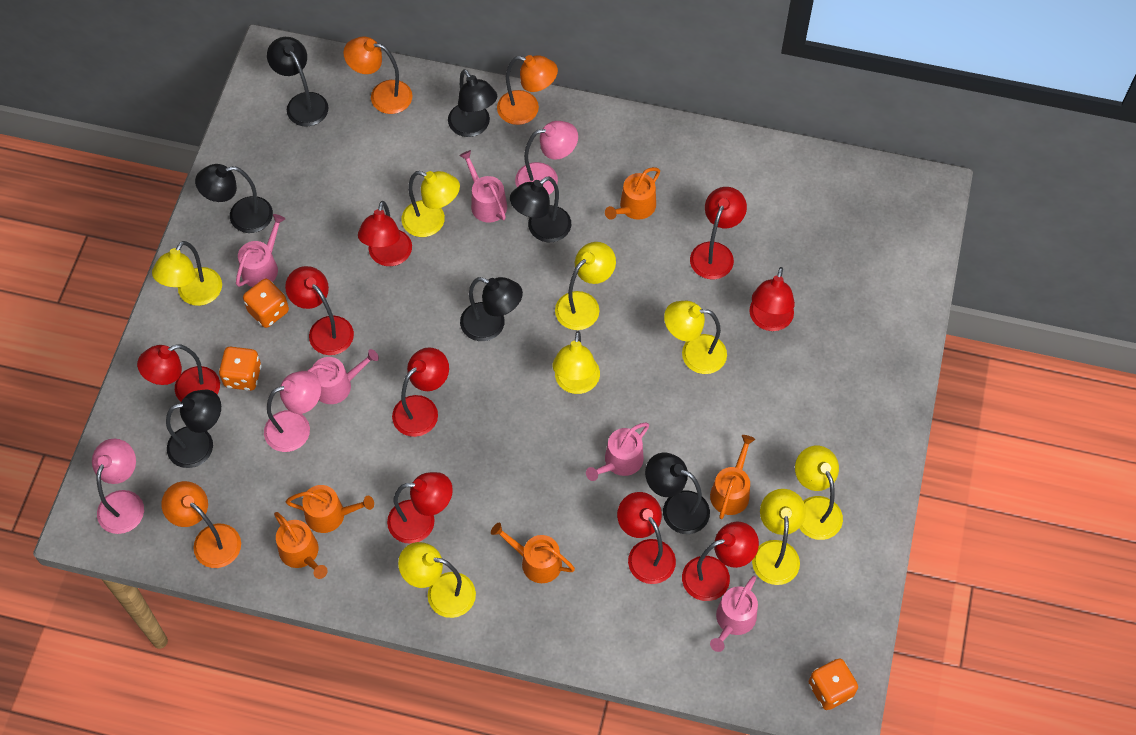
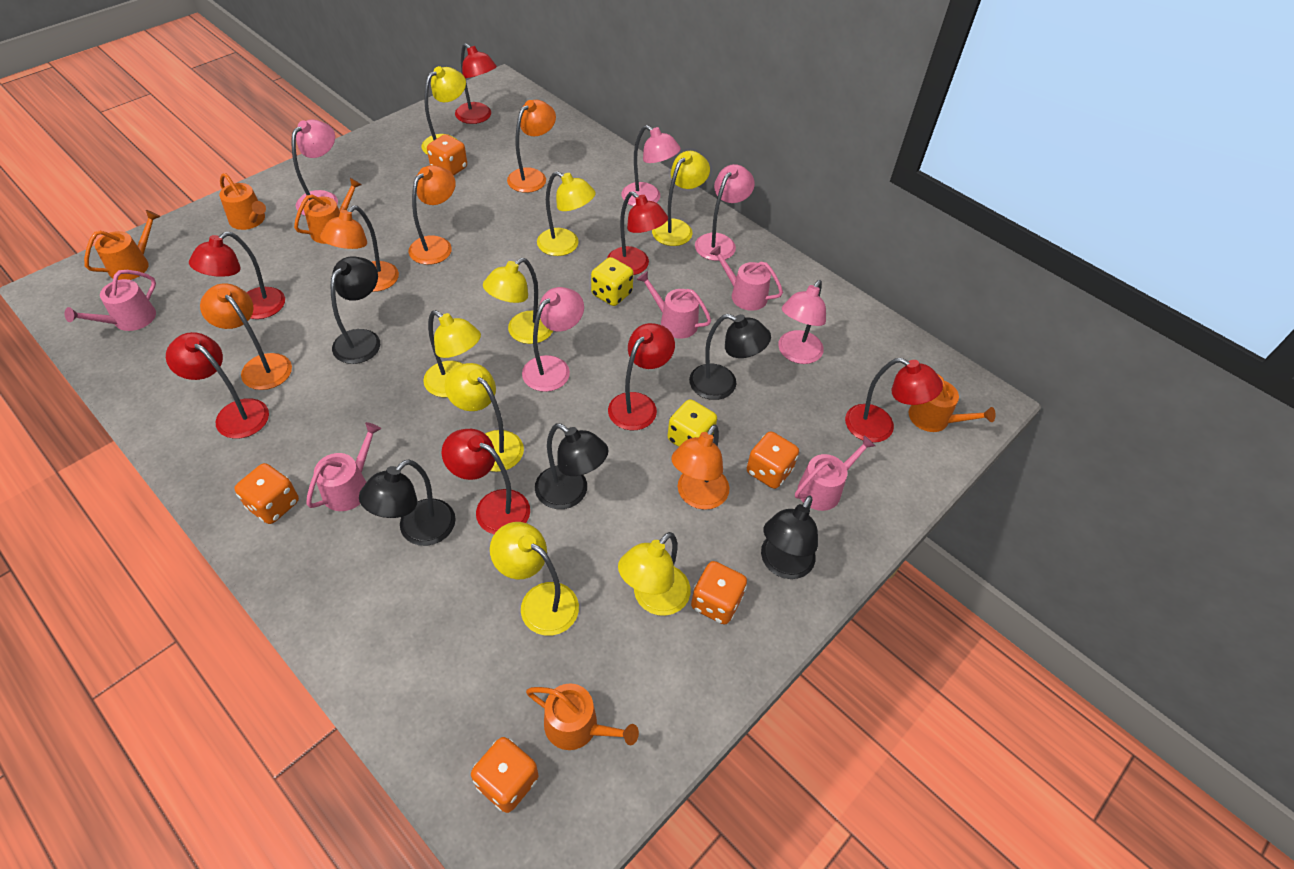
black lamp: [166,389,221,468] [195,164,273,233] [267,37,329,127] [448,69,497,137] [460,277,523,341] [510,176,571,242] [645,453,710,534] = 7 -> [331,256,380,364] [359,459,456,546] [535,423,608,509] [689,314,771,400] [761,496,818,579] = 5
orange dice: [219,347,262,391] [243,279,289,328] [809,659,858,710] = 3 -> [234,463,299,524] [427,134,467,176] [471,737,538,813] [691,561,747,625] [747,431,799,489] = 5
orange lamp: [161,481,241,568] [343,36,413,114] [497,55,558,125] = 3 -> [200,283,292,390] [320,206,399,292] [408,165,456,265] [507,100,556,193] [671,424,730,510] = 5
pink lamp: [92,439,144,534] [264,371,321,452] [515,121,578,195] = 3 -> [291,119,338,216] [522,287,584,392] [621,125,681,206] [695,164,755,261] [778,280,826,364] = 5
red lamp: [137,344,220,402] [285,266,354,355] [358,201,412,266] [387,472,453,544] [392,347,449,437] [617,492,676,584] [682,522,759,601] [690,187,747,279] [749,267,795,331] = 9 -> [166,332,269,439] [189,232,285,319] [442,429,530,534] [455,43,497,124] [607,191,668,275] [608,323,675,430] [845,358,943,443] = 7
yellow dice: none = 0 -> [591,257,633,306] [667,399,717,447] = 2

